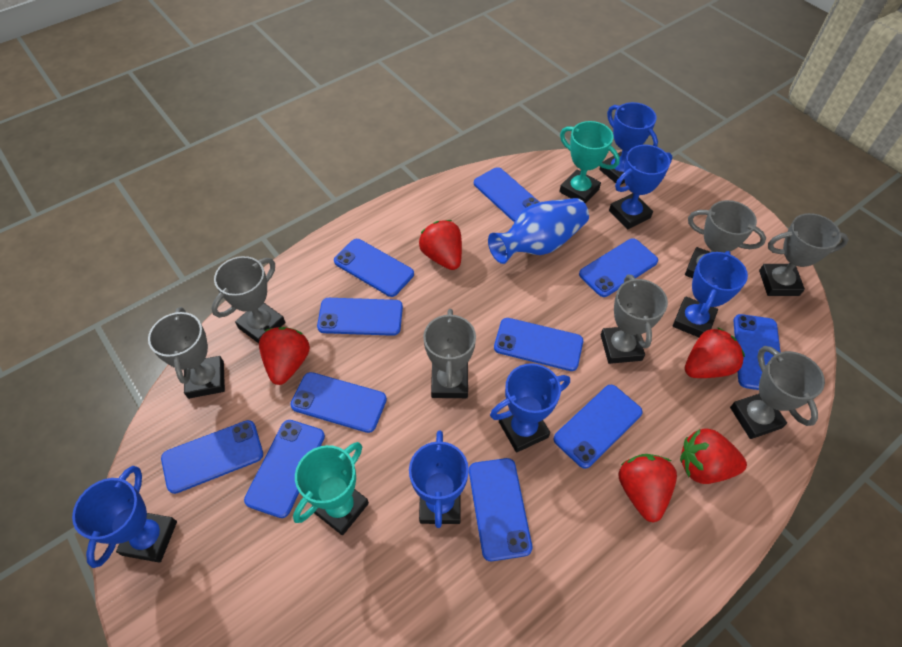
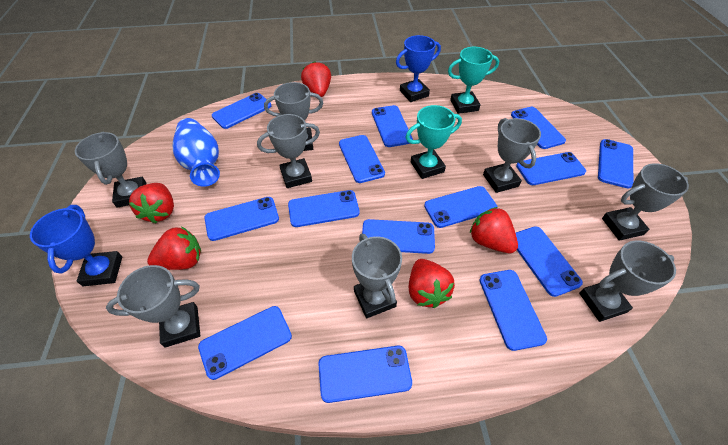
blue phone: [161,420,263,494] [244,420,325,518] [290,372,387,433] [317,298,403,336] [334,239,414,297] [469,458,532,561] [474,167,539,222] [494,318,583,371] [554,385,643,469] [579,238,658,297] [733,314,780,390] = 11 -> [198,306,292,380] [204,197,279,241] [212,93,271,129] [288,190,360,227] [319,346,412,403] [339,135,385,183] [362,219,435,254] [372,105,413,147] [424,186,498,228] [480,270,547,351] [511,107,566,149] [516,152,586,185] [516,226,583,297] [598,139,633,189] = 14
blue trophy: [72,466,177,568] [409,431,469,528] [490,363,570,453] [599,102,658,185] [609,145,672,229] [673,251,748,337] = 6 -> [30,205,122,286] [396,35,441,102] = 2
grey trophy: [148,307,225,399] [212,256,285,343] [423,309,476,398] [601,275,668,364] [685,200,766,278] [730,346,825,439] [759,213,849,296] = 7 -> [75,132,146,208] [106,265,200,347] [257,114,320,188] [264,82,323,151] [352,234,402,318] [483,118,541,193] [579,240,676,322] [602,163,689,241] = 8

